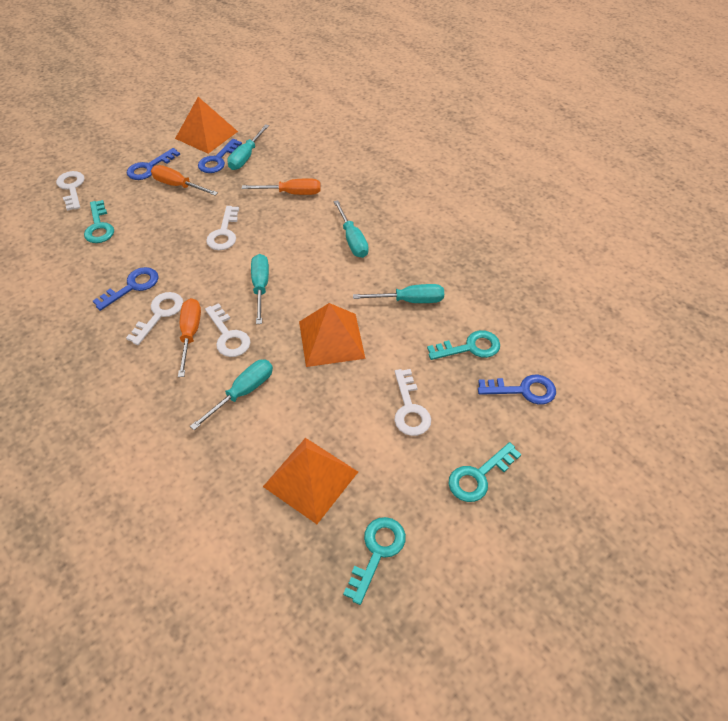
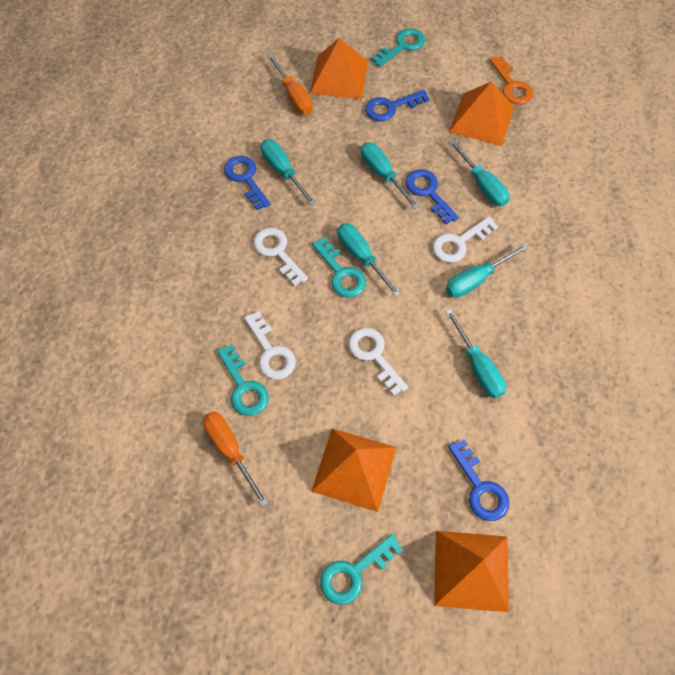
orange key: none = 0 -> [489,56,533,104] = 1
orange pyramid: [175,97,238,154] [263,438,358,524] [299,303,366,367] = 3 -> [310,38,368,99] [311,428,396,512] [434,531,509,612] [449,81,514,146] = 4
orange screwdriver: [151,165,218,196] [178,298,201,377] [242,178,321,195] = 3 -> [203,411,269,507] [268,54,313,114] = 2
turquoise screwdriver: [190,360,273,430] [227,124,269,170] [251,254,269,324] [333,200,369,258] [353,284,444,303] = 5 -> [261,140,316,206] [337,223,401,297] [361,142,420,209] [445,309,506,398] [446,244,528,298] [448,139,510,206] = 6
white key: [56,171,85,211] [126,292,183,345] [205,303,250,357] [206,206,239,250] [394,369,431,436] = 5 -> [244,311,296,379] [254,228,308,286] [348,328,408,396] [432,216,498,263] = 4

